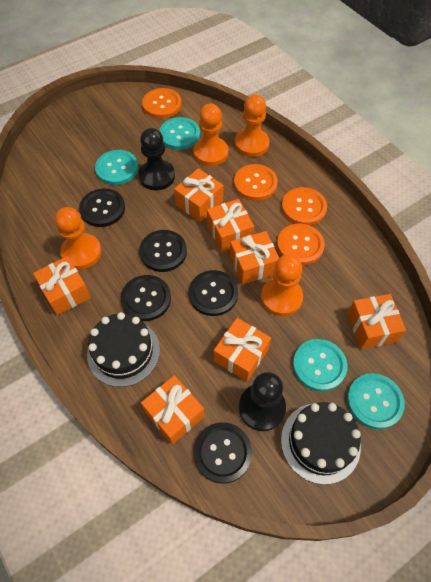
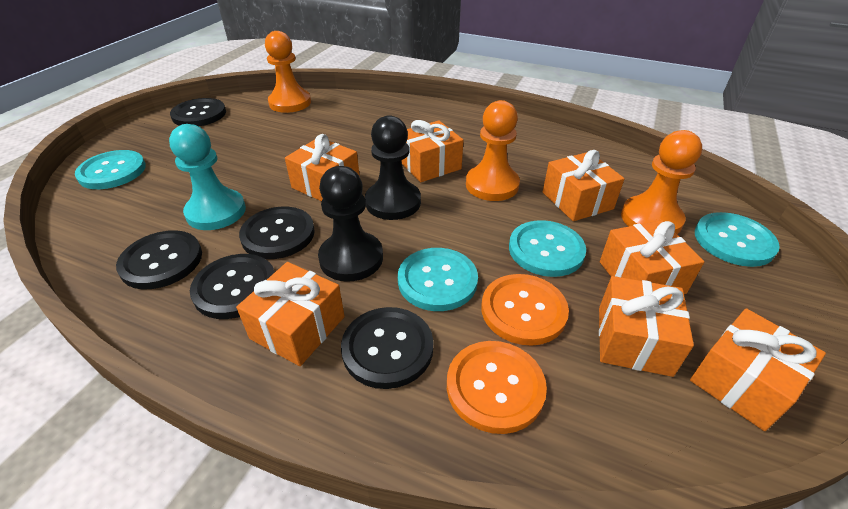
black cake: [87,312,160,387] [281,402,361,485] = 2 -> none = 0
orange button: [142,88,182,119] [234,164,278,201] [277,224,325,265] [282,187,327,225] = 4 -> [447,341,547,434] [481,274,569,346] = 2
orange pawn: [55,207,101,269] [193,104,228,166] [235,95,270,157] [261,255,303,316] = 4 -> [265,31,311,113] [466,100,520,201] [621,130,702,234] = 3
turquoise pawn: none = 0 -> [169,124,246,230] = 1

